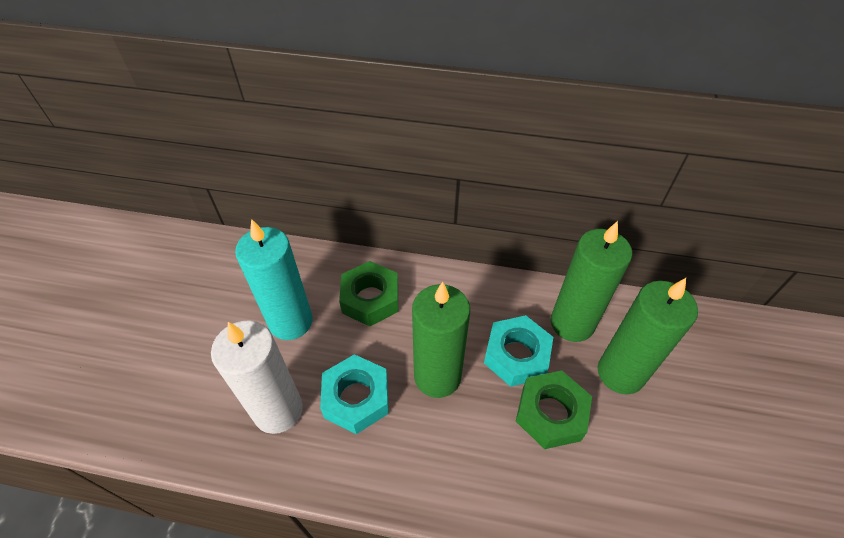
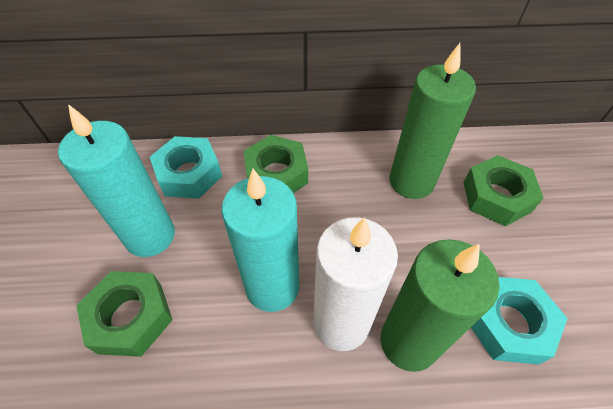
green candle: [412,282,470,398] [551,221,632,342] [598,278,698,394] = 3 -> [380,239,500,372] [389,43,476,199] = 2
green nut: [339,261,398,327] [516,371,592,449] = 2 -> [76,271,172,357] [244,135,308,193] [463,155,543,226] = 3
turquoise candle: [235,219,313,340] = 1 -> [58,104,175,257] [221,169,299,312] = 2

